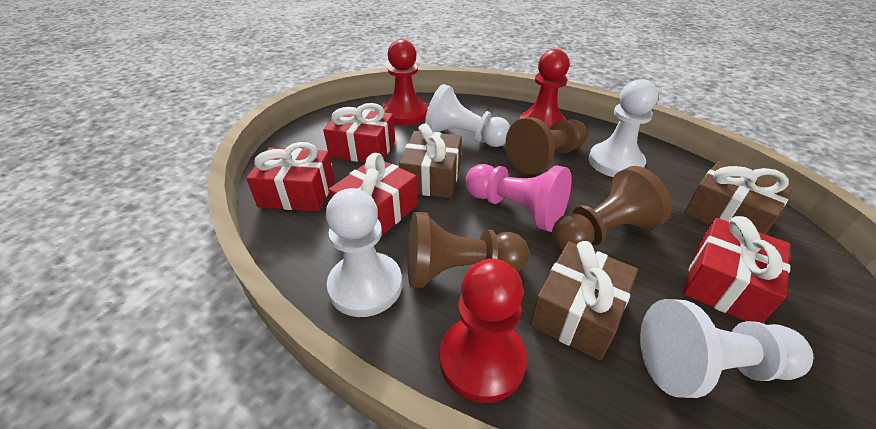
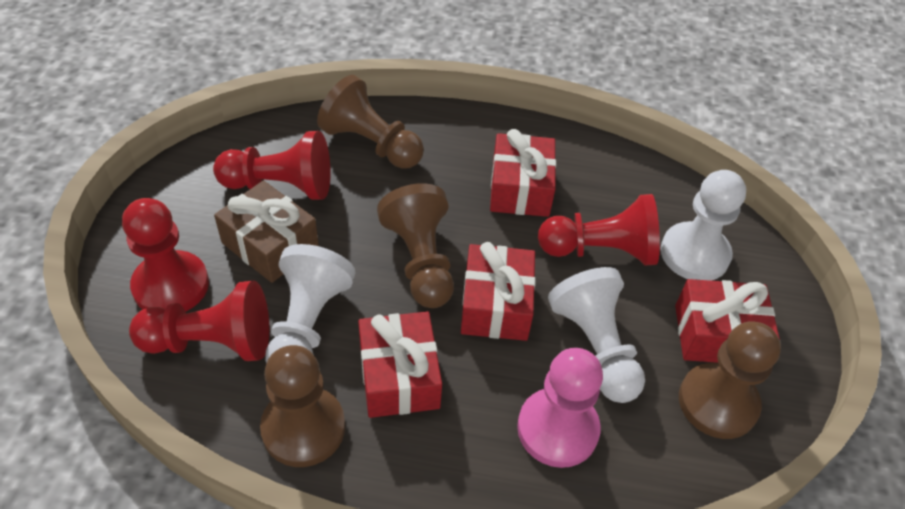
brown gift: [399,123,462,198] [530,241,638,361] [684,161,793,234] = 3 -> [214,180,319,283] = 1
brown pawn: [408,212,529,288] [506,117,587,175] [552,166,672,251] = 3 -> [260,345,345,467] [317,75,424,169] [377,183,454,308] [679,322,781,439] = 4
red pawn: [383,39,428,125] [439,259,527,403] [519,49,569,129] = 3 -> [122,198,209,312] [129,280,269,361] [213,131,331,200] [538,194,660,266] = 4
white pawn: [326,188,402,317] [425,84,511,147] [589,79,658,177] [640,299,813,398] = 4 -> [265,244,356,363] [548,267,645,403] [661,170,746,281] = 3

